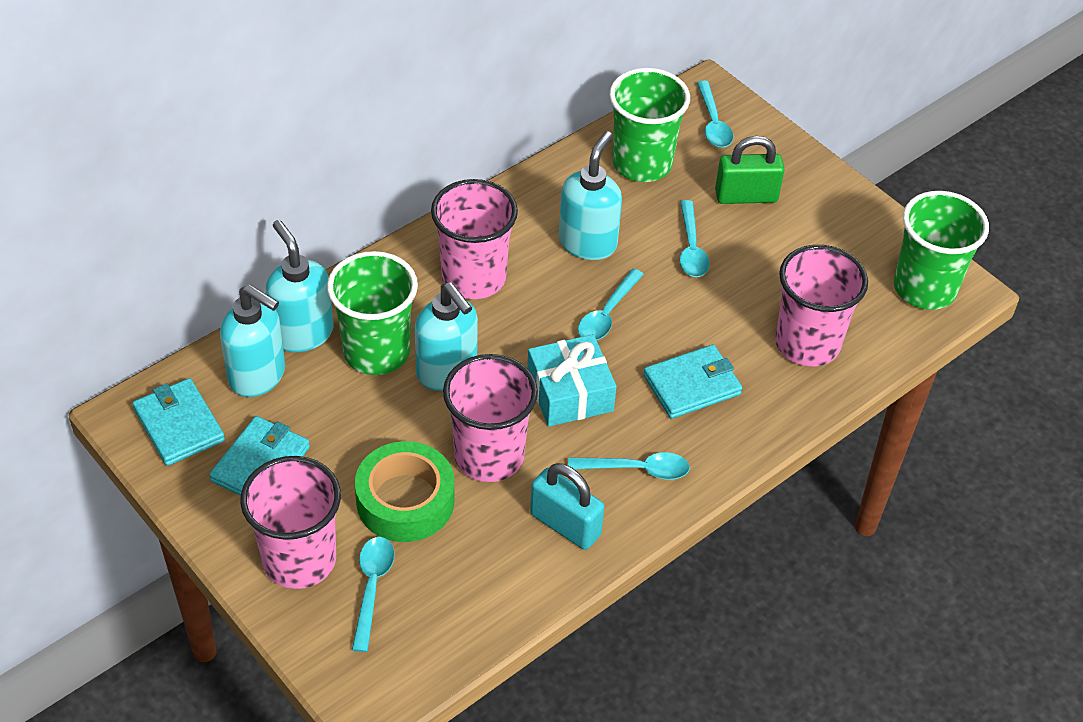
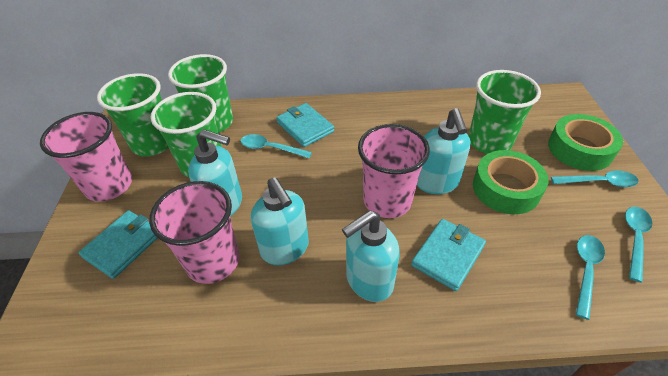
green cup: [327,251,418,375] [609,68,690,182] [894,191,989,310] = 3 -> [97,73,169,156] [151,92,222,177] [168,54,233,133] [468,70,541,154] = 4
green padlock: [715,136,785,204] = 1 -> none = 0
green tape: [355,441,454,542] = 1 -> [473,150,548,214] [548,114,623,171] = 2
pink cup: [240,456,341,589] [431,179,518,299] [443,354,538,482] [775,245,868,366] = 4 -> [40,112,132,202] [149,181,240,284] [358,124,430,218] = 3
turquoise gift: [527,334,617,427] = 1 -> none = 0
turquoise padlock: [530,463,604,550] = 1 -> none = 0
turquoise spoon: [352,537,395,652] [568,452,690,480] [578,269,644,340] [680,200,710,277] [697,81,733,148] = 5 -> [241,134,312,158] [551,170,639,187] [576,235,605,320] [625,207,652,282] = 4

